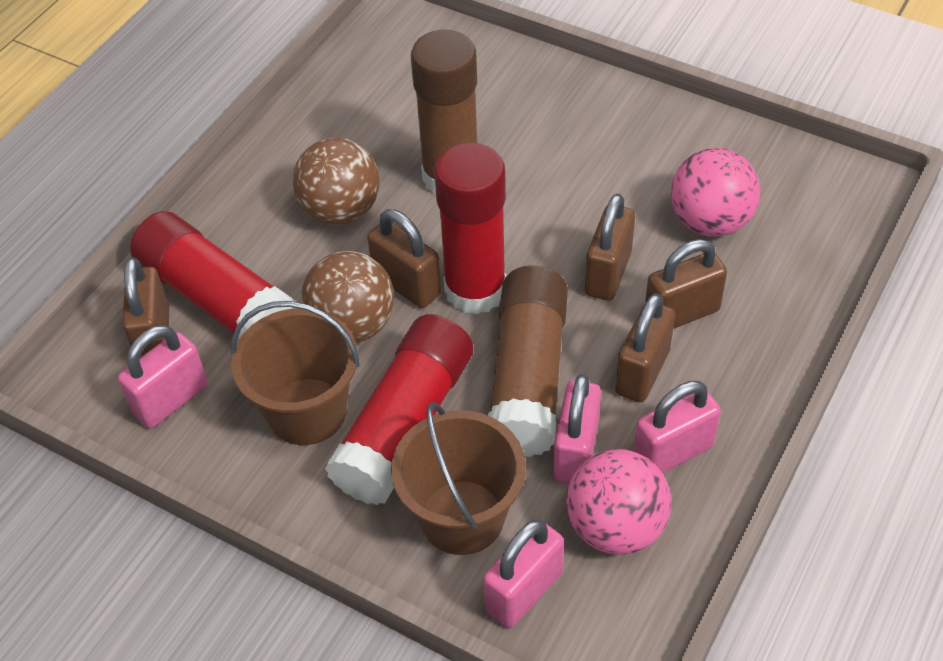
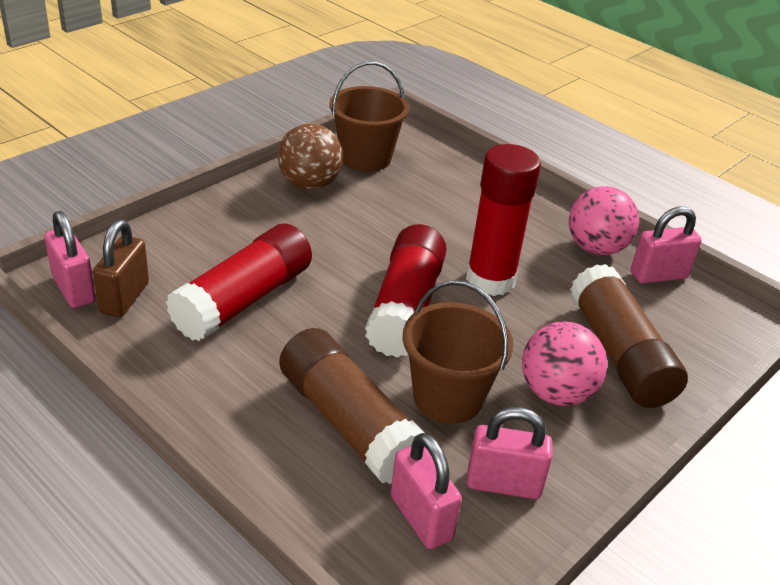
brown ball: [293,138,380,225] [301,251,394,343] = 2 -> [278,124,343,190] = 1
brown padlock: [123,257,169,358] [367,209,441,308] [585,194,635,301] [615,293,675,402] [645,239,727,329] = 5 -> [93,220,149,317] = 1

